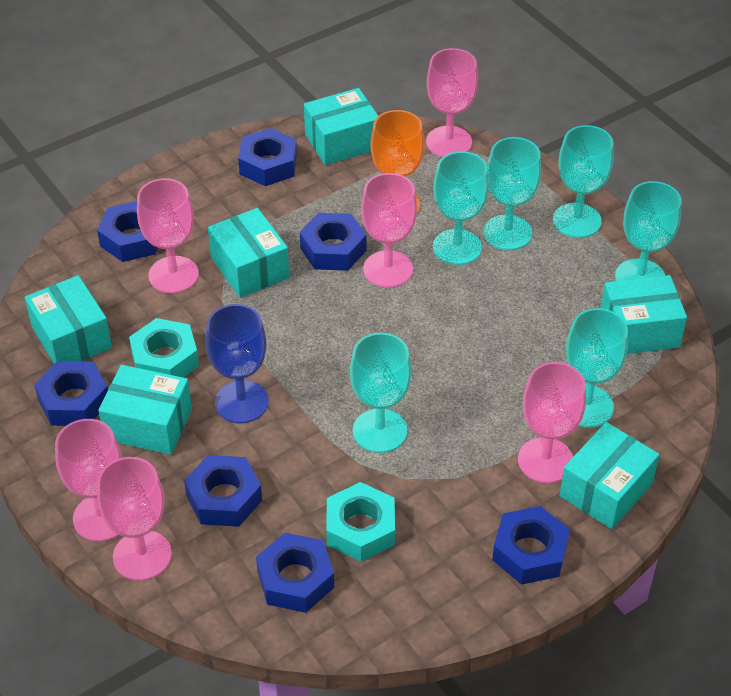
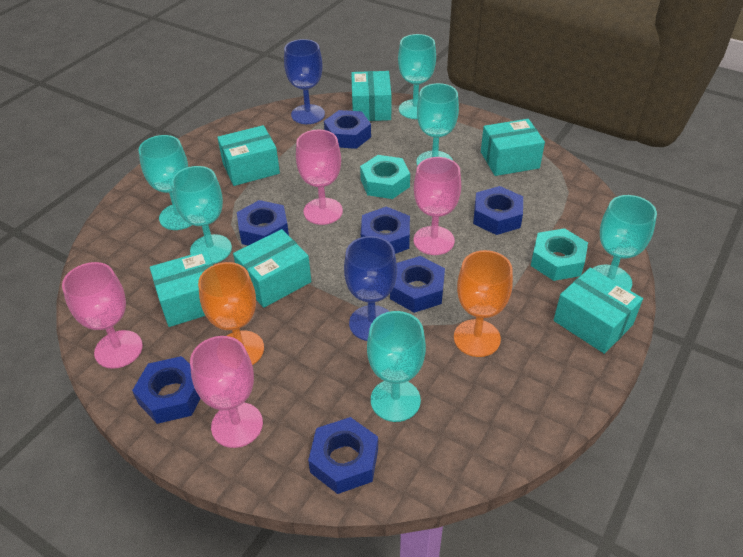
blue goblet: [205,304,269,423] = 1 -> [284,39,325,124] [344,236,397,341] = 2
orange goblet: [371,110,424,213] = 1 -> [198,262,264,365] [454,250,513,357] = 2
pink goblet: [55,419,122,541] [97,457,172,581] [137,178,199,293] [361,173,417,288] [426,48,478,157] [518,362,586,483] = 6 -> [62,262,143,369] [190,336,263,448] [296,130,343,225] [414,157,461,255] = 4

